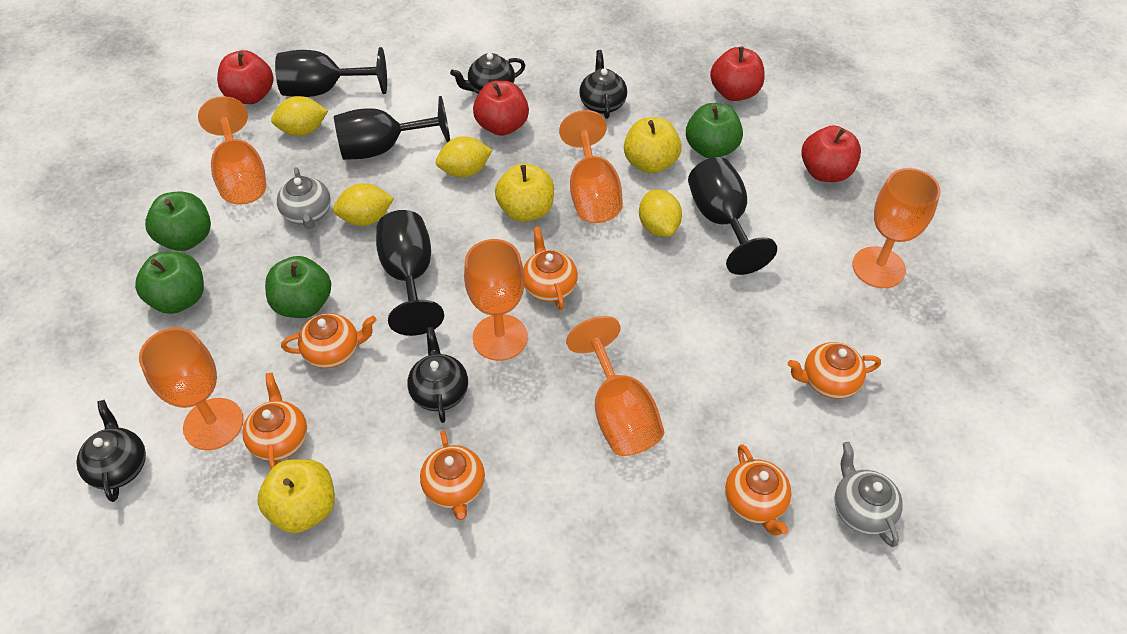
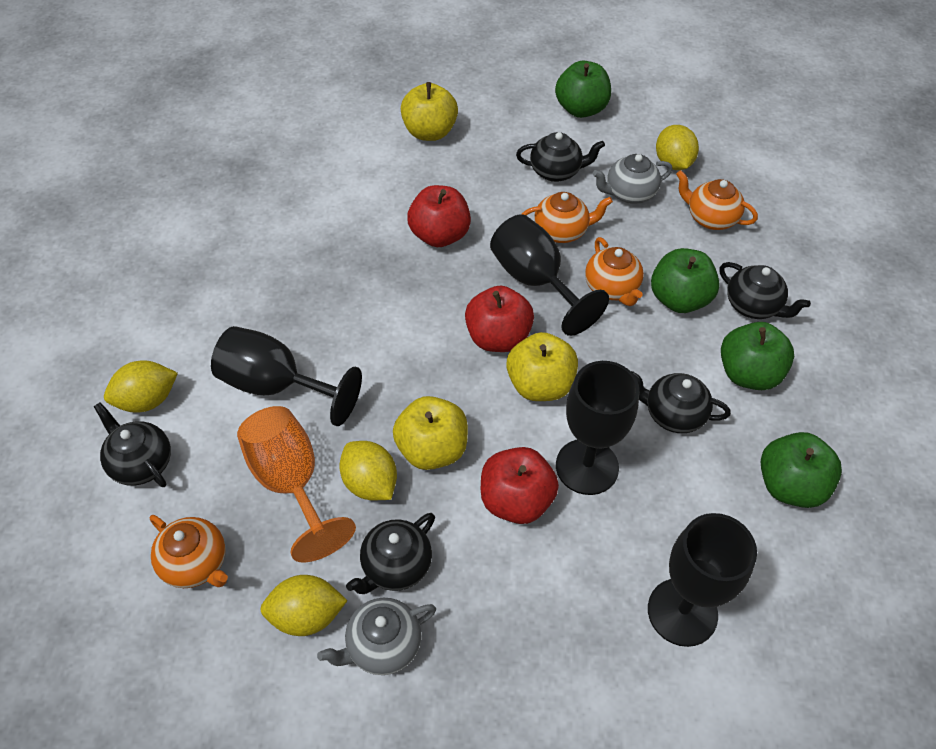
black teapot: [76,400,146,502] [407,327,468,423] [450,53,525,94] [579,50,627,119] = 4 -> [93,402,171,487] [346,513,435,594] [516,132,605,182] [631,371,731,433] [720,262,811,319] = 5
orange goblet: [139,328,243,450] [198,96,266,205] [464,239,528,361] [559,110,623,223] [566,316,664,456] [852,168,941,288] = 6 -> [237,406,356,563] = 1
orange teapot: [242,373,307,469] [281,313,377,368] [420,430,485,520] [523,226,578,310] [725,444,792,536] [788,342,881,399] = 6 -> [150,515,228,588] [522,192,613,243] [585,237,644,306] [676,170,758,230] = 4
red apple: [217,50,273,104] [473,81,529,136] [710,47,765,101] [801,126,861,182] = 4 -> [407,185,471,247] [465,286,534,352] [481,447,559,524] = 3

